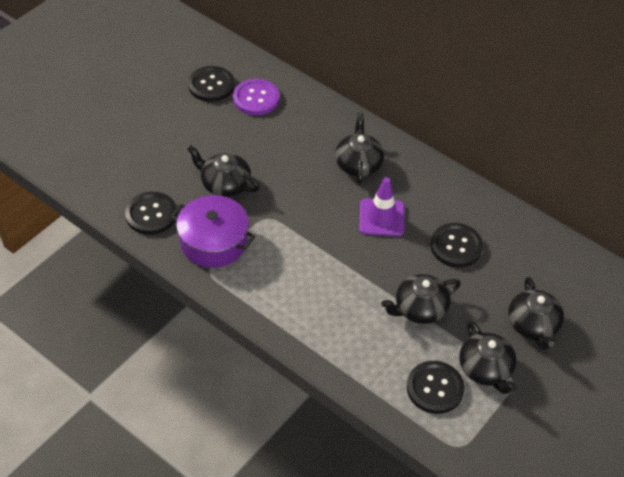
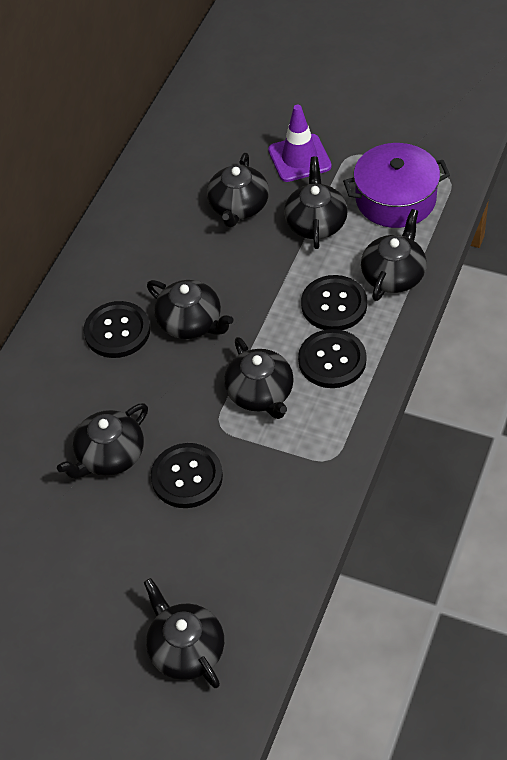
black teapot: [187,146,260,197] [335,113,384,184] [381,274,461,324] [459,321,517,394] [508,277,564,350] = 5 -> [57,403,148,478] [144,578,224,688] [147,280,233,339] [207,153,269,228] [224,337,294,419] [284,157,348,249] [361,209,427,301] = 7
purple button: [233,79,280,115] = 1 -> none = 0

